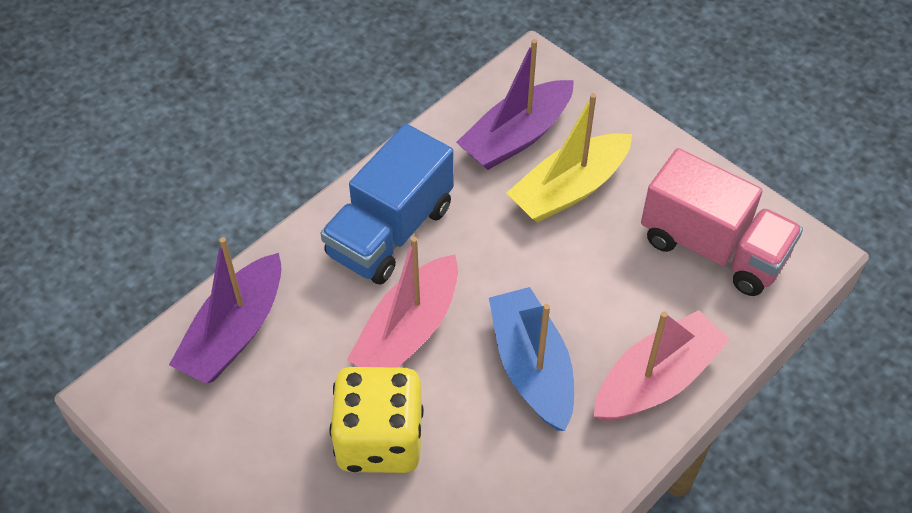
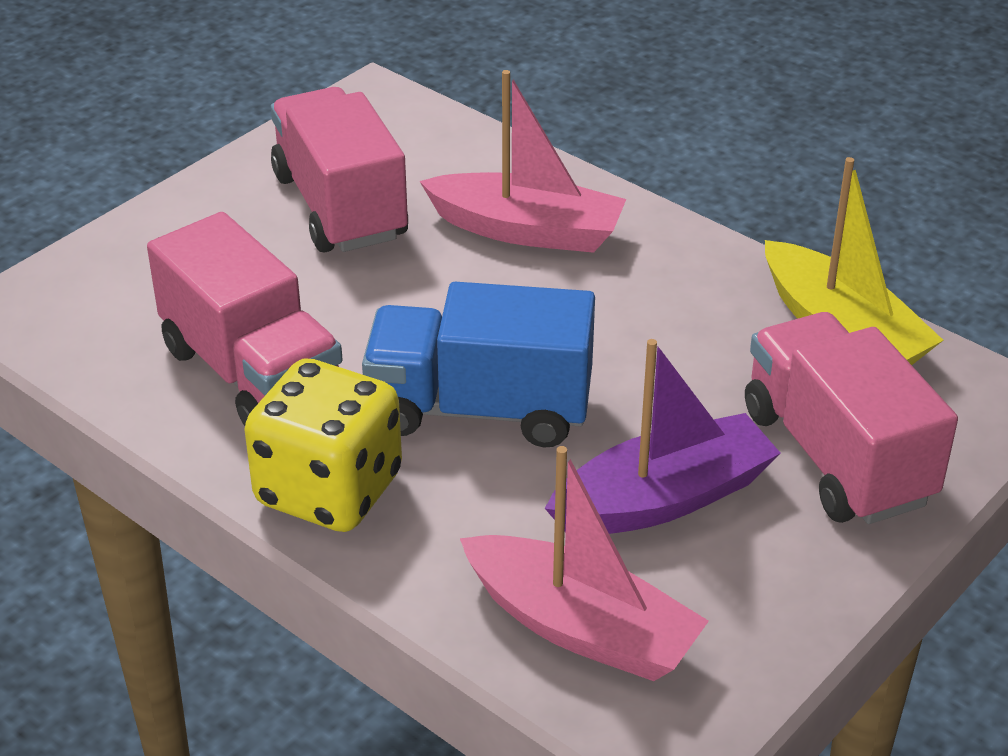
blue boat: [489,287,574,431] = 1 -> none = 0
pink truck: [641,148,803,296] = 1 -> [147,212,343,426] [271,87,408,252] [745,312,958,524] = 3
purple boat: [169,237,282,384] [456,39,574,170] = 2 -> [545,339,781,534] = 1

